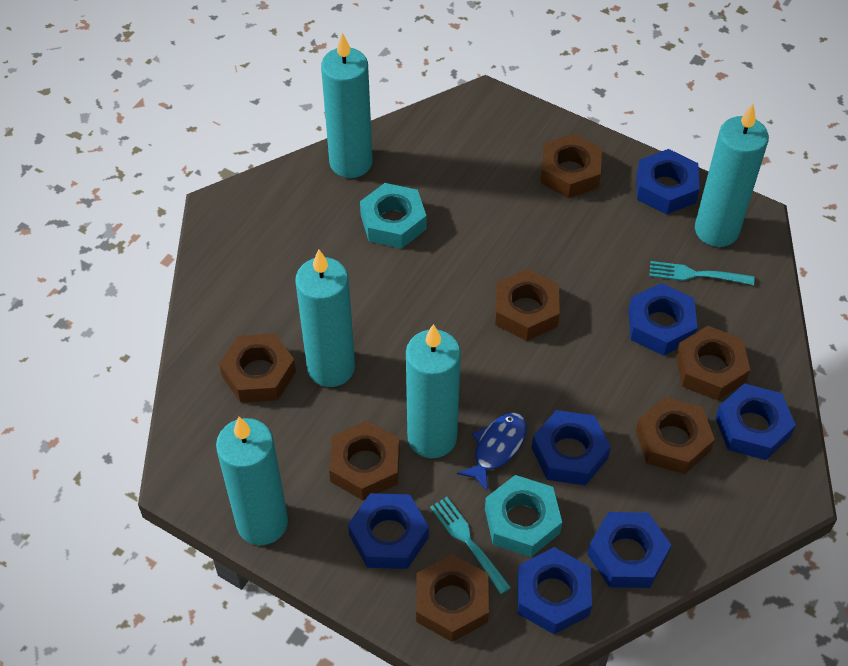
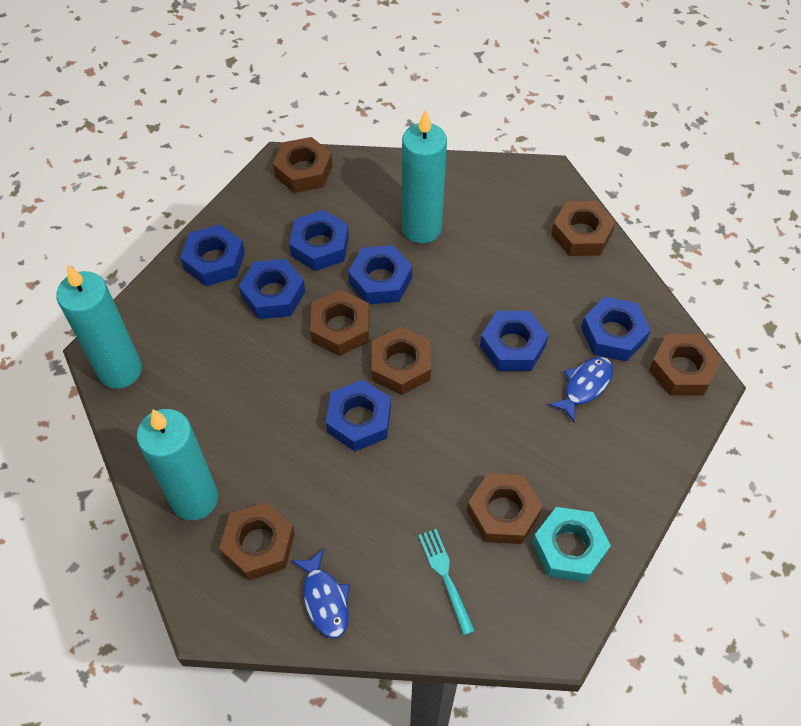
blue fish: [457,413,527,491] = 1 -> [291,548,350,638] [548,357,613,423] = 2
turquoise candle: [216,417,288,545] [295,249,355,387] [321,33,373,178] [406,324,461,458] [695,104,769,247] = 5 -> [56,265,142,389] [136,409,218,520] [402,109,447,243] = 3
turquoise fork: [430,497,511,594] [649,261,754,285] = 2 -> [418,529,475,635] = 1
turquoise nut: [360,183,426,248] [485,475,562,557] = 2 -> [532,507,611,582] = 1

